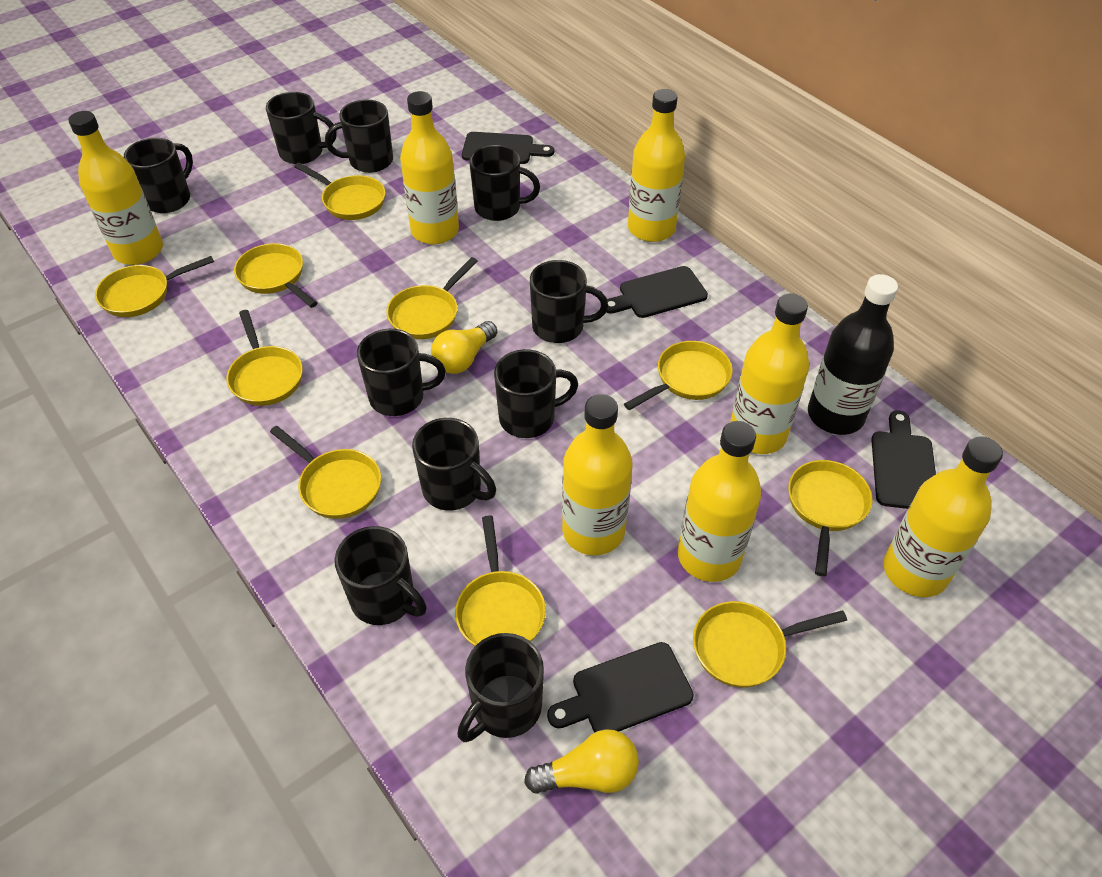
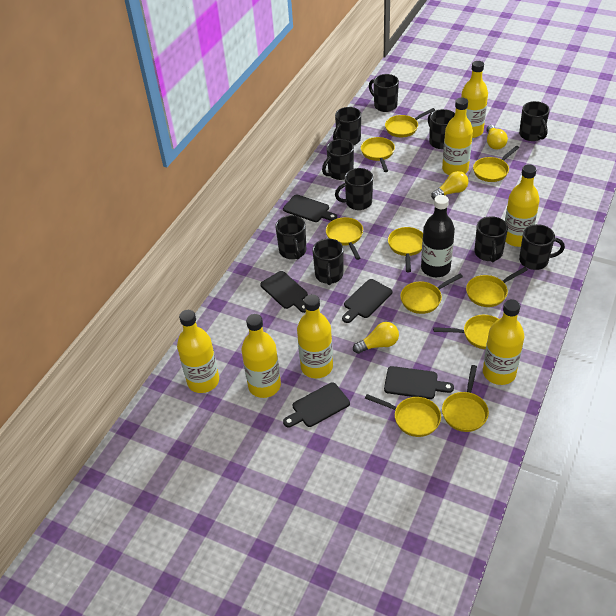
black cutting board: [462,132,554,164] [547,642,694,732] [606,266,708,318] [871,410,936,509] = 4 -> [260,271,308,313] [283,194,337,222] [283,383,350,427] [342,279,392,323] [384,366,454,399] = 5
yellow light bulb: [431,321,497,374] [524,729,639,794] = 2 -> [353,322,399,354] [431,171,468,199] [487,125,508,150] = 3

